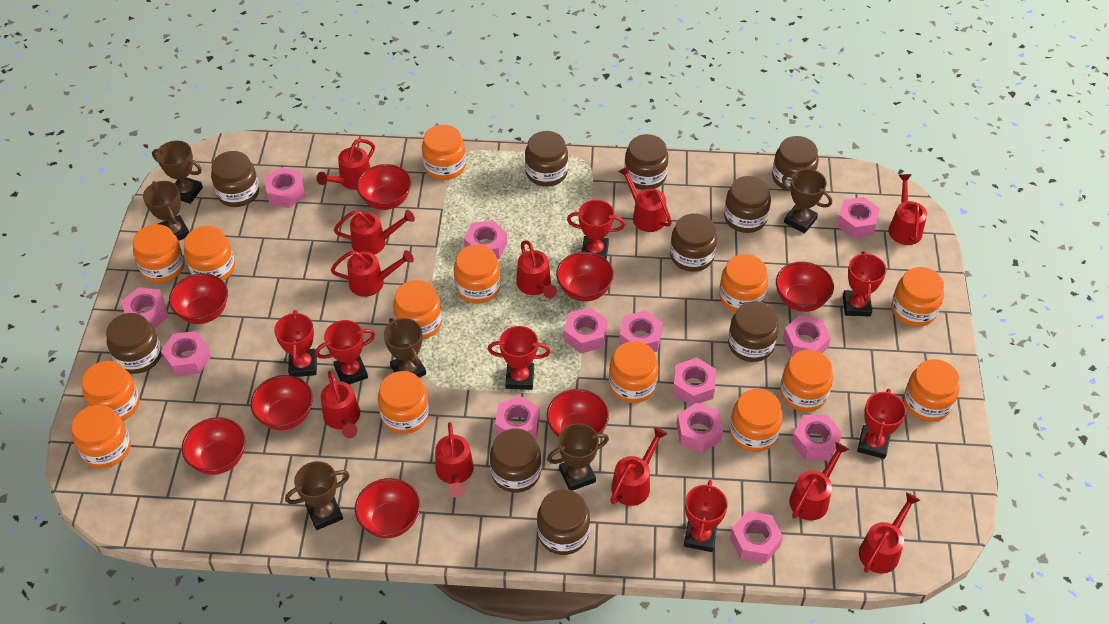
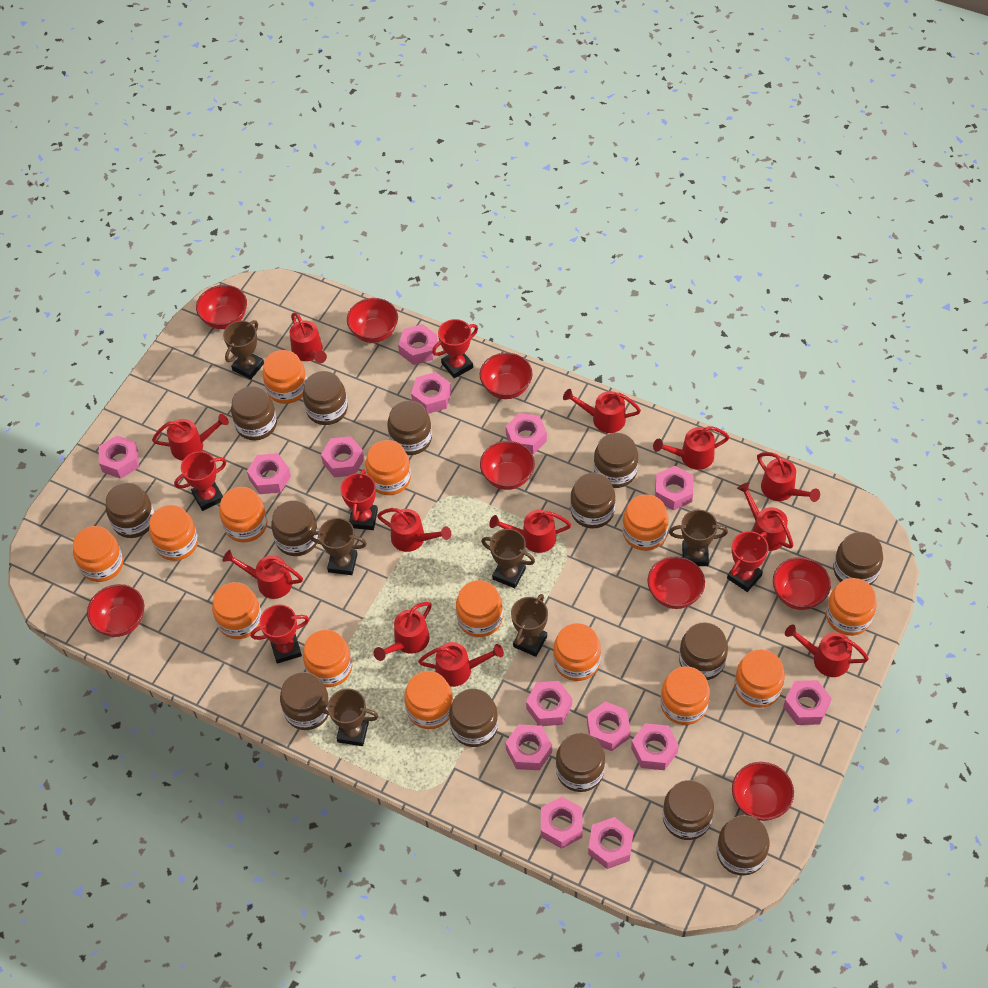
brown jar: [106,313,162,374] [211,151,259,207] [490,428,541,493] [525,131,568,187] [537,489,590,555] [624,134,668,190] [670,213,717,272] [724,176,771,233] [728,301,779,362] [772,136,819,191] = 10 -> [106,483,154,538] [231,386,277,441] [271,500,319,556] [280,672,329,730] [303,371,348,425] [387,400,432,455] [449,689,498,747] [556,733,605,792] [570,472,616,529] [594,433,638,488] [663,780,714,840] [679,622,728,680] [717,815,770,876] [833,532,883,585] = 14
pink nut: [121,287,169,329] [161,331,211,376] [264,167,306,208] [464,220,507,259] [495,396,540,438] [564,307,607,353] [619,311,663,352] [673,358,716,406] [676,403,723,453] [730,511,783,563] [783,315,831,356] [791,415,842,461] [837,197,880,238] = 13 -> [99,436,139,479] [247,453,291,494] [321,436,364,477] [398,324,438,365] [411,372,451,414] [505,724,552,770] [506,413,547,454] [526,681,572,726] [541,797,583,849] [587,701,631,751] [588,817,634,869] [631,723,679,770] [655,466,693,511] [783,680,832,725] = 14
red trophy: [274,310,317,377] [315,320,375,385] [488,326,551,390] [567,200,625,259] [684,480,728,552] [843,251,886,316] [857,389,906,459] = 7 -> [174,451,227,511] [251,605,309,664] [340,469,378,530] [432,319,478,378] [727,531,769,592] = 5
red watering can: [316,139,375,190] [321,371,360,438] [331,250,414,297] [334,210,415,255] [435,422,474,498] [516,240,557,299] [610,427,667,506] [618,166,672,232] [789,442,849,521] [859,492,920,574] [889,174,927,245] = 11 -> [152,414,229,461] [223,550,303,599] [290,312,327,363] [374,602,432,661] [377,508,451,552] [418,642,504,687] [489,510,571,553] [563,389,641,433] [653,426,729,470] [737,482,794,551] [757,452,820,502] [785,624,869,677] = 12

